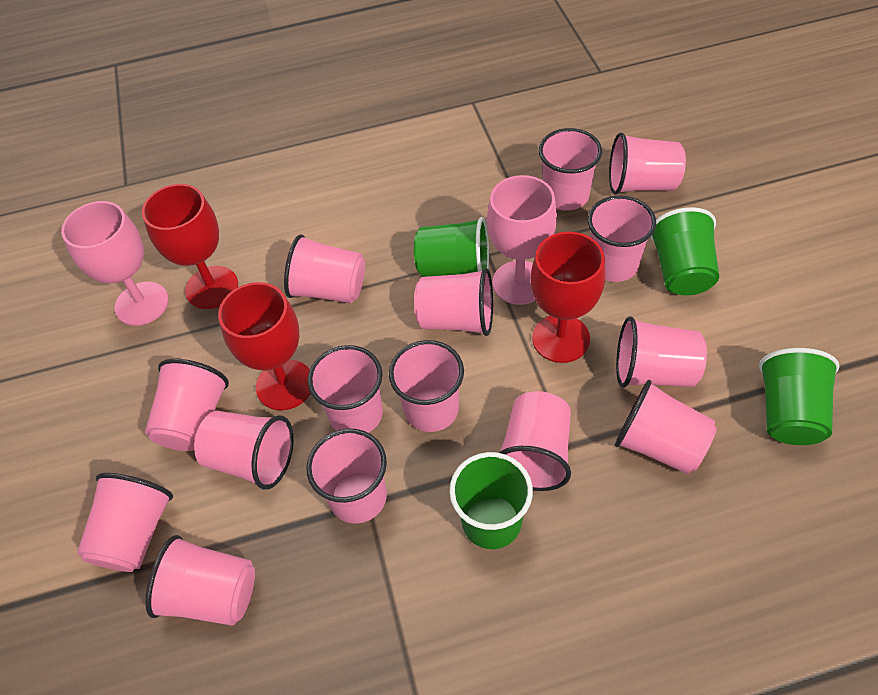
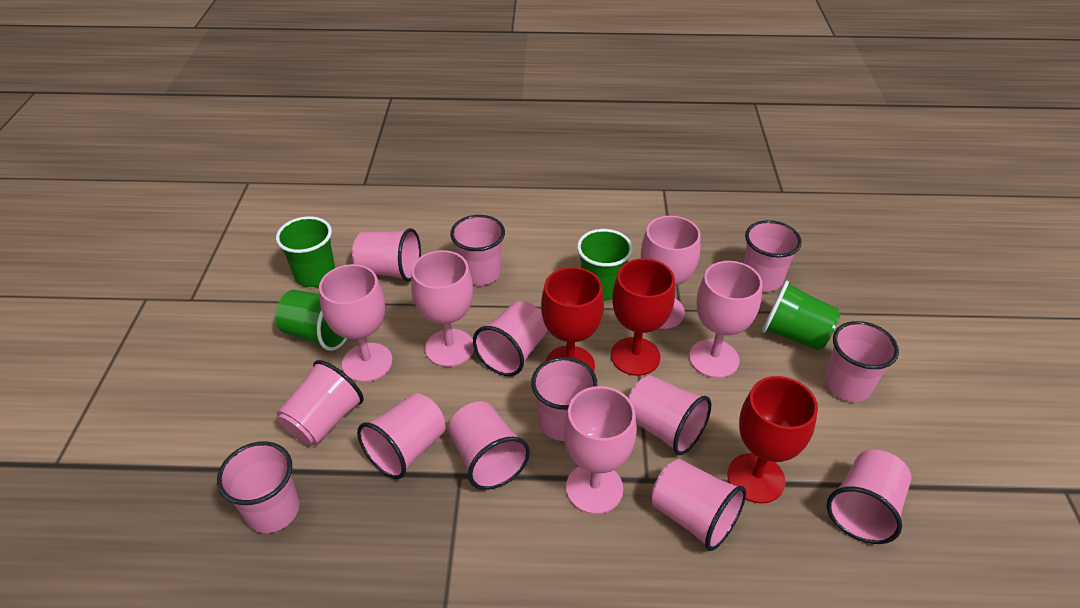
pink cup: [77,473,173,572] [145,359,229,451] [145,535,255,626] [194,411,294,490] [284,234,365,303] [306,428,387,524] [308,345,383,433] [389,340,464,432] [414,268,493,336] [499,391,571,491] [539,128,602,211] [587,195,656,282] [609,133,686,195] [615,380,717,474] [616,316,707,388] = 15 -> [217,441,300,533] [277,360,364,445] [352,228,421,282] [357,393,445,479] [448,401,530,490] [450,215,505,285] [473,301,547,376] [531,357,597,441] [628,375,711,455] [652,459,746,551] [744,220,802,291] [824,321,899,402] [827,450,911,544] = 13
pink goblet: [61,201,169,326] [487,175,557,305] = 2 -> [319,264,393,382] [411,250,474,367] [563,386,637,514] [641,216,701,329] [689,261,762,378] = 5

